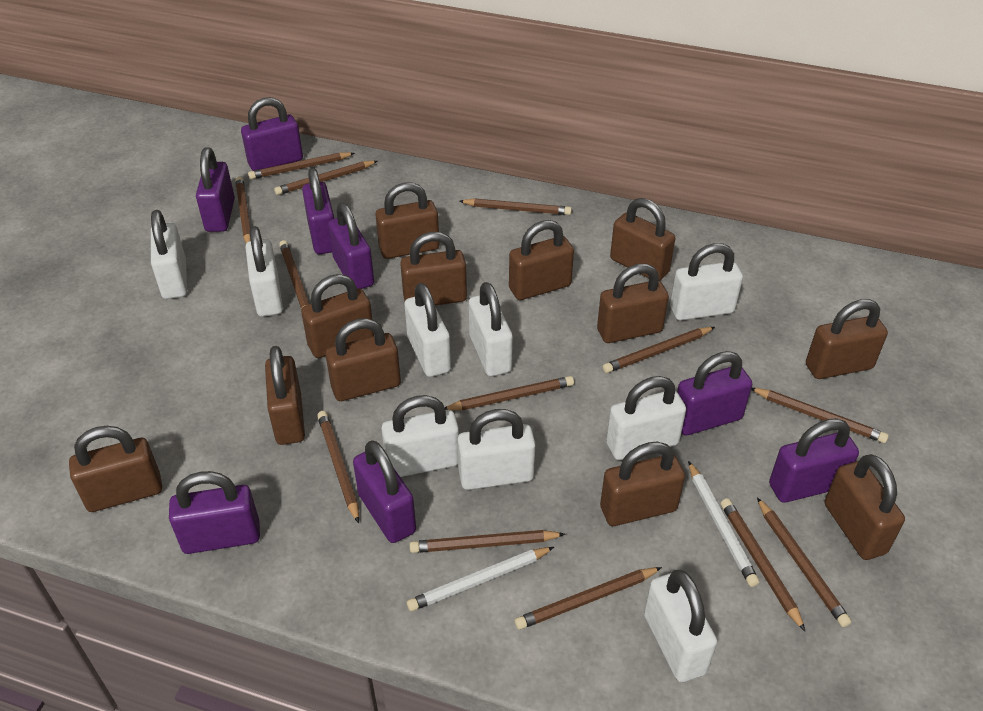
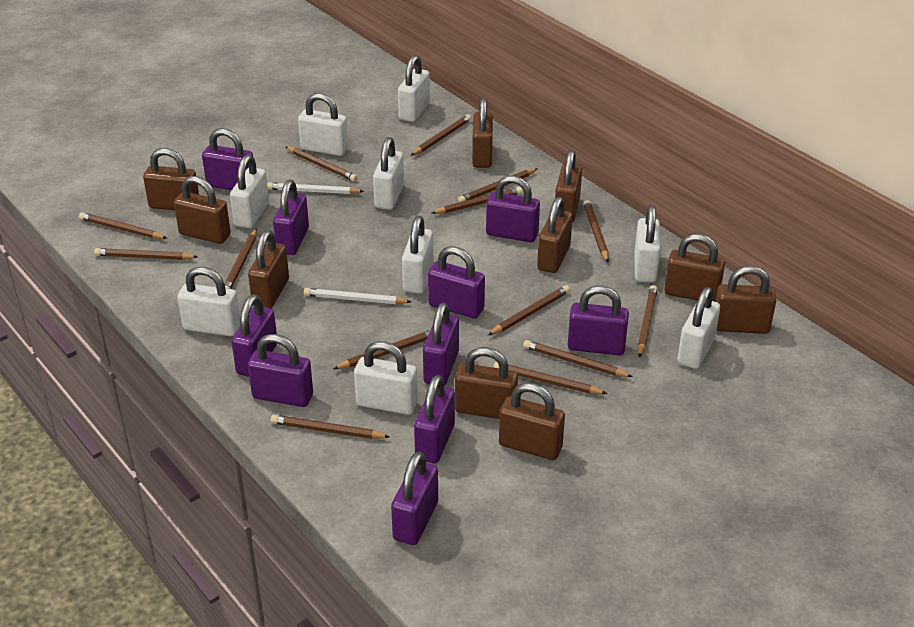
brown padlock: [69,426,162,512] [265,346,305,445] [301,274,374,358] [325,318,401,401] [375,182,439,259] [400,232,467,305] [509,220,574,300] [597,264,669,343] [600,442,685,526] [610,198,675,281] [806,299,888,379] [825,454,905,560] = 12 -> [143,148,199,210] [174,176,231,244] [248,230,289,308] [455,347,518,419] [472,98,493,168] [499,383,565,460] [537,197,573,273] [555,150,582,223] [664,234,725,302] [716,266,776,334] = 10
brown pencil: [235,176,251,243] [248,152,355,179] [274,161,378,195] [279,240,309,310] [317,411,359,523] [410,530,565,553] [445,376,574,410] [459,198,572,215] [515,567,662,630] [603,327,715,373] [721,498,805,631] [751,388,889,443] [757,498,852,627] = 13 -> [79,212,167,239] [94,248,198,260] [224,229,257,289] [271,415,390,439] [285,146,357,181] [333,330,430,369] [411,114,471,156] [431,187,522,214] [458,169,537,202] [488,285,570,335] [493,362,608,394] [523,340,633,377] [583,200,609,262] [637,285,658,358] = 14
purple padlock: [169,471,260,554] [196,147,235,232] [241,97,303,171] [302,168,334,254] [328,203,374,289] [353,440,416,543] [677,351,752,435] [769,418,859,503] = 8 -> [202,128,253,190] [231,294,277,377] [248,334,313,407] [273,180,309,255] [391,452,438,545] [414,375,455,463] [423,302,459,386] [428,246,485,319] [486,176,540,242] [568,286,629,355] = 10

